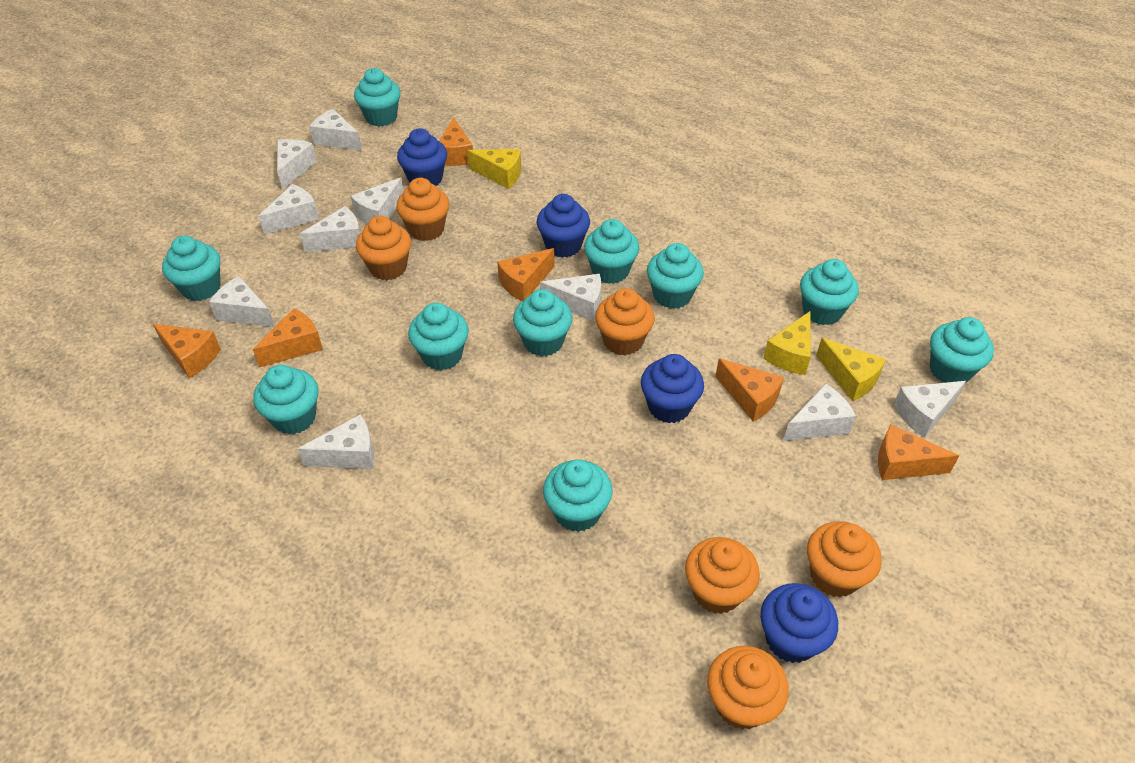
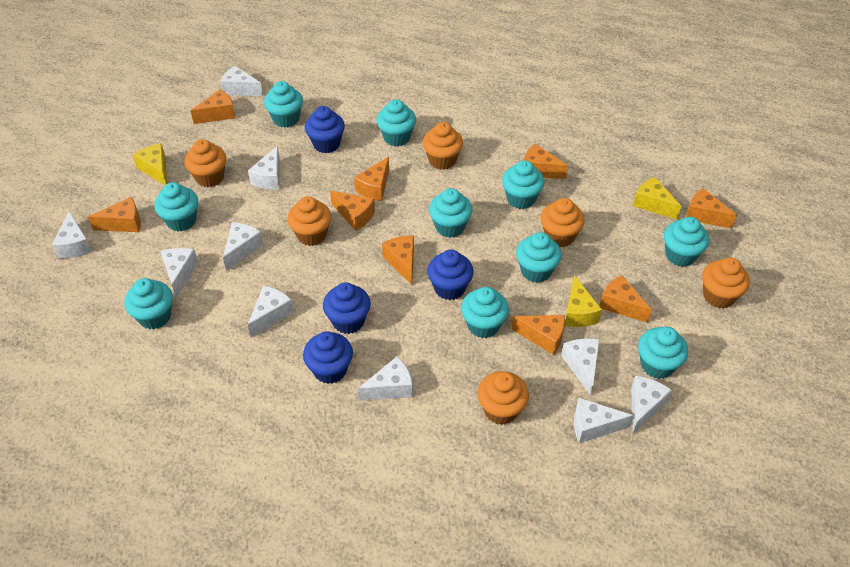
orange cheese: [153,324,221,378] [253,308,323,368] [439,117,473,166] [497,248,554,301] [715,359,784,422] [878,424,959,480] = 6 -> [88,197,141,232] [190,89,236,124] [330,191,375,231] [354,157,389,201] [382,235,414,285] [511,315,565,355] [524,144,568,179] [599,275,652,323] [686,188,737,228] = 9

